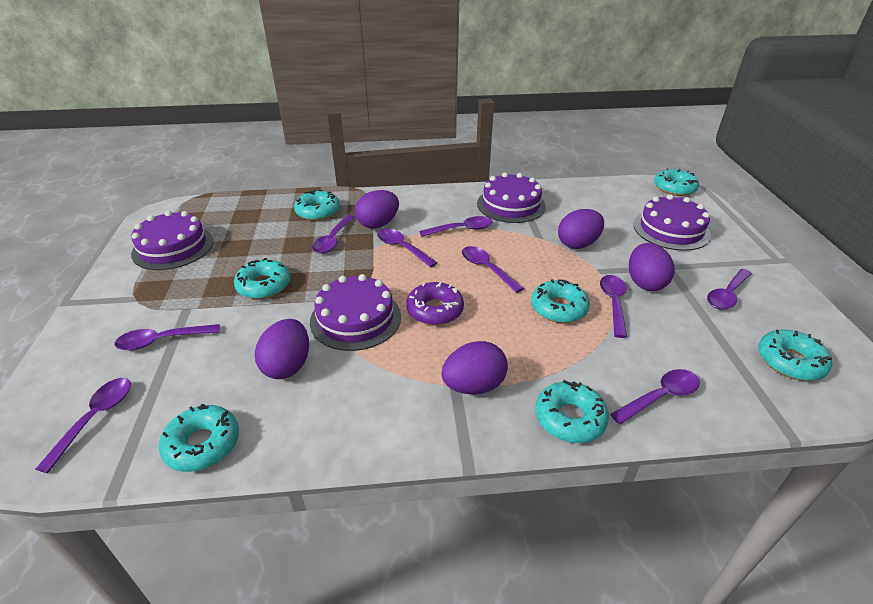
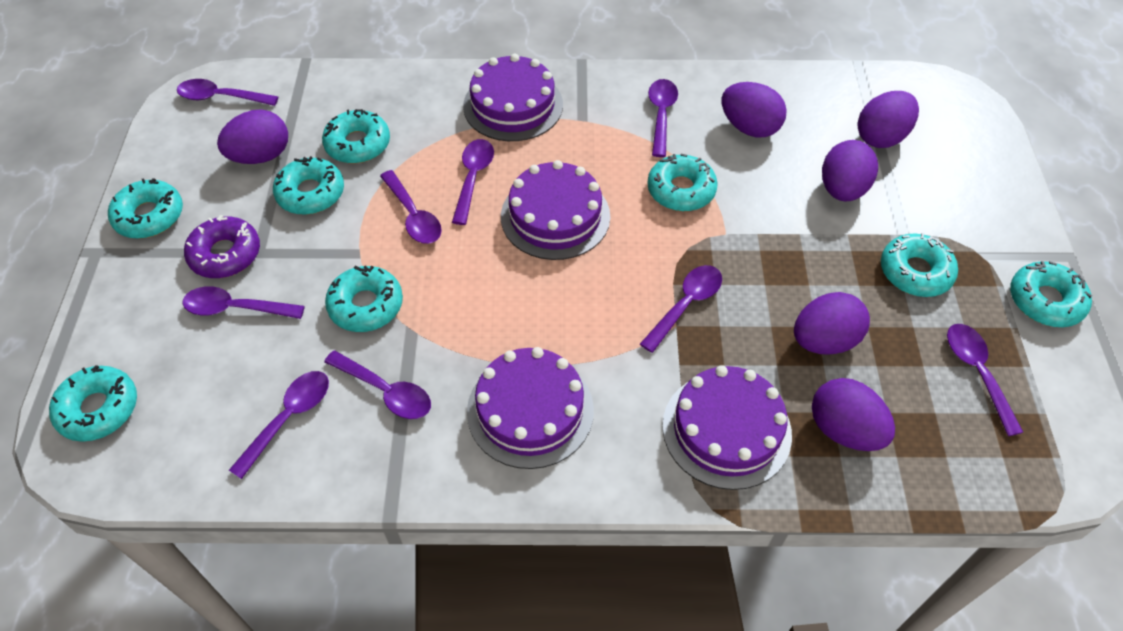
purple egg: [255,319,309,379] [355,190,399,229] [441,341,508,395] [558,209,604,249] [629,243,675,291] = 5 -> [217,109,288,164] [722,82,787,137] [794,292,870,355] [812,378,895,451] [822,140,878,201] [857,91,919,148] = 6
turquoise donut: [159,404,239,472] [234,258,291,299] [294,190,340,221] [531,279,590,323] [535,380,609,443] [654,168,699,196] [758,330,832,381] = 7 -> [49,365,137,442] [108,178,183,239] [273,156,344,215] [322,109,390,164] [325,265,403,332] [647,153,718,211] [881,233,958,297] [1010,261,1092,327] = 8

